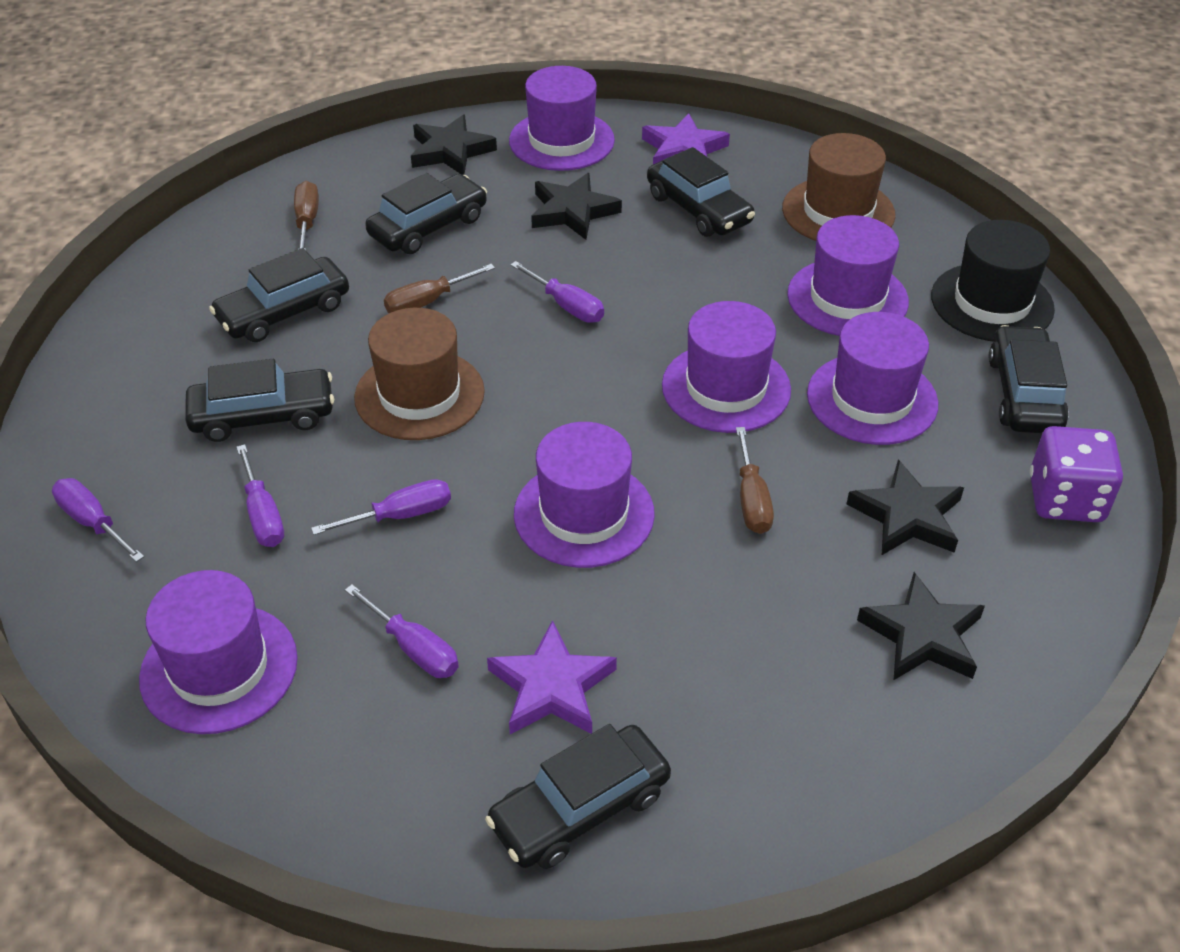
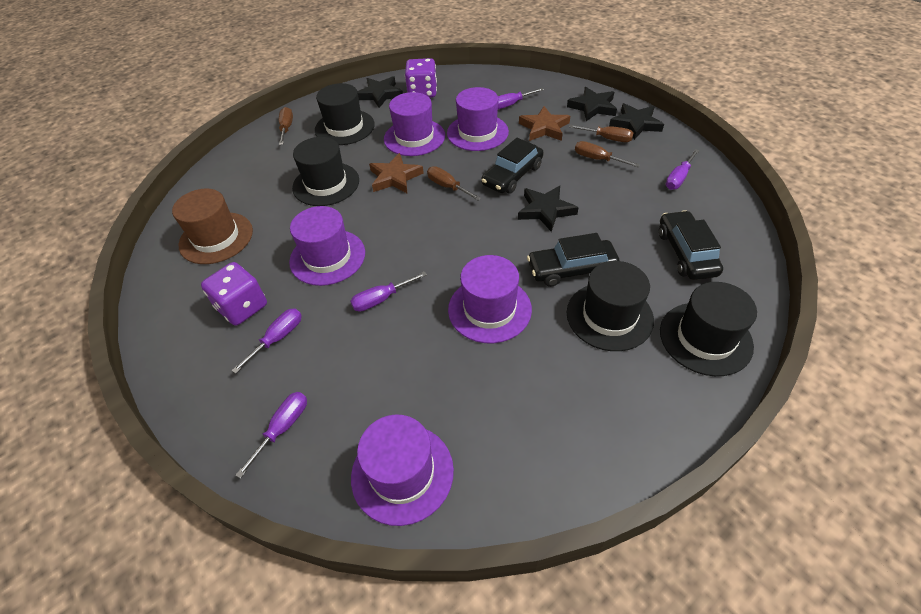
black car: [185,359,334,442] [209,248,349,342] [365,173,487,254] [485,724,671,869] [647,147,755,237] [988,325,1069,433] = 6 -> [481,138,543,194] [527,233,619,287] [659,210,723,280] = 3
black hat: [931,220,1055,341] = 1 -> [292,137,359,206] [315,83,375,145] [567,261,654,351] [660,282,757,376] = 4
brown hat: [354,308,485,440] [782,133,895,241] = 2 -> [172,189,253,264] = 1
brown screwdriver: [294,181,319,250] [384,264,495,313] [736,427,774,534] = 3 -> [279,107,293,145] [427,166,481,200] [569,125,634,142] [575,141,640,167] = 4
brown star: none = 0 -> [369,153,424,193] [519,106,570,141] = 2
purple dice: [1030,426,1123,522] = 1 -> [201,262,267,326] [405,58,437,98] = 2
purple hat: [139,570,298,734] [509,66,615,171] [514,422,655,568] [662,301,791,433] [787,215,909,336] [807,312,938,445] = 6 -> [289,206,365,286] [351,415,454,526] [384,92,445,156] [447,87,509,151] [448,255,532,343] = 5
purple star: [487,620,617,734] [642,113,730,164] = 2 -> none = 0

